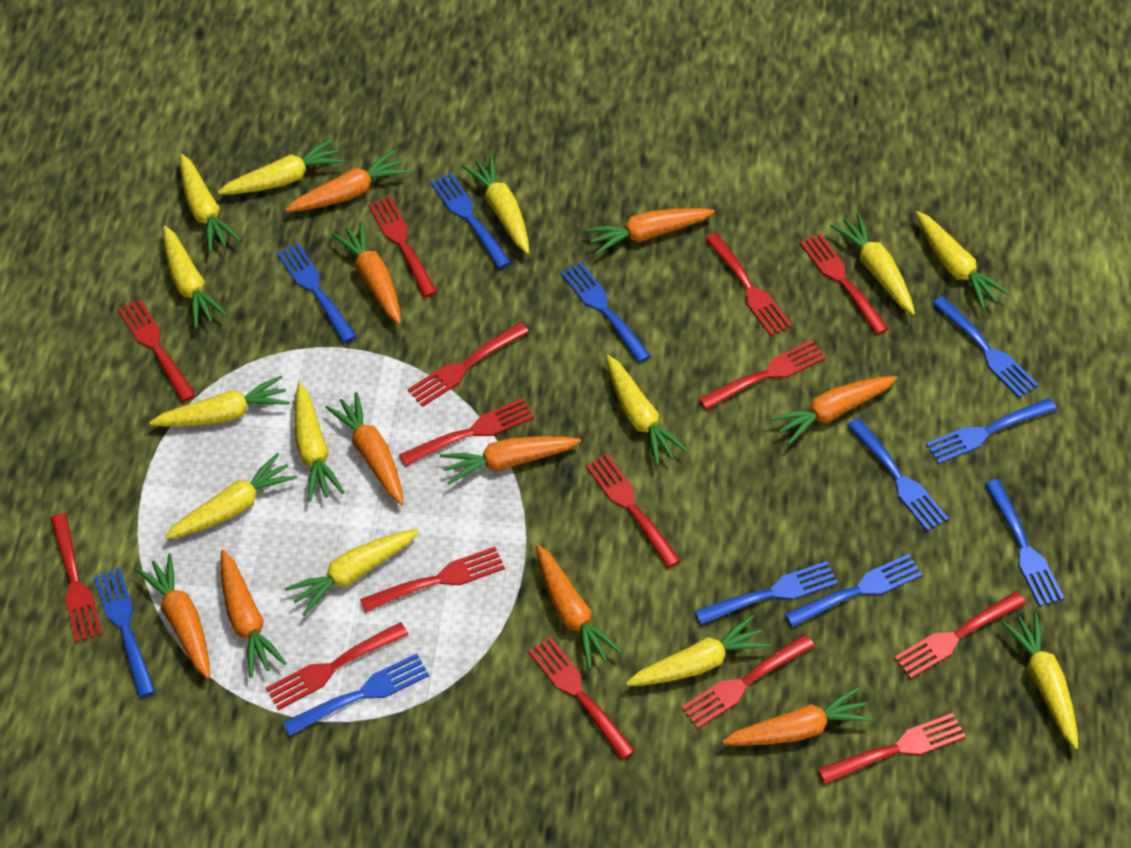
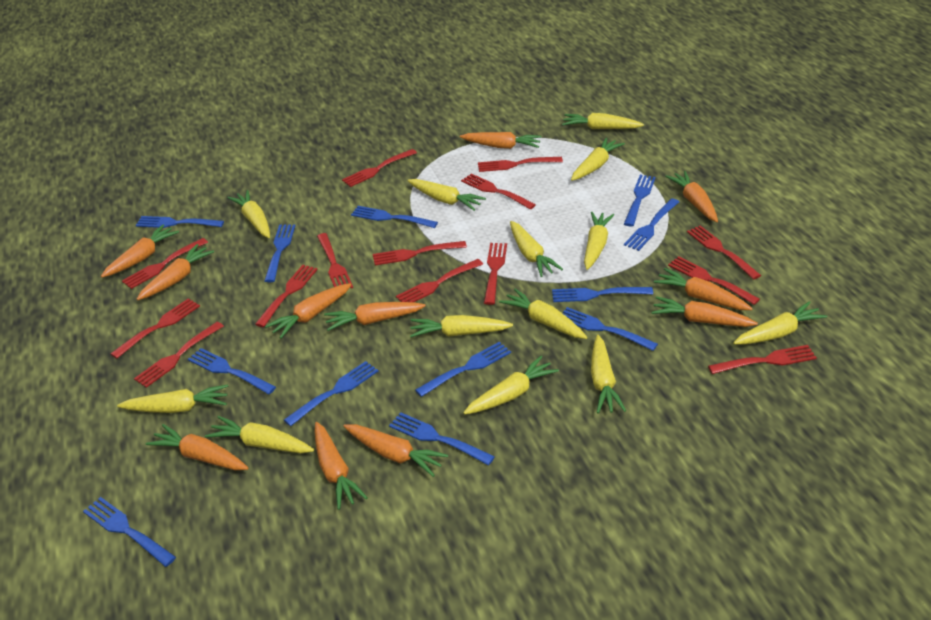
blue fork: [94,567,155,697] [277,243,357,343] [283,654,429,736] [430,173,511,269] [561,262,651,363] [695,561,838,625] [785,554,923,627] [847,418,949,532] [926,398,1057,464] [932,296,1038,398] [985,479,1064,607] = 11 -> [83,497,176,567] [136,216,224,228] [188,348,276,394] [264,224,296,282] [284,361,378,426] [351,206,438,228] [389,412,495,465] [415,341,511,397] [552,287,653,302] [563,307,658,351] [624,175,656,226] [624,198,679,251] = 12
orange carrot: [136,553,210,679] [220,549,286,678] [285,150,409,212] [325,392,404,505] [331,222,401,324] [440,436,581,485] [536,545,623,669] [585,208,715,255] [722,686,873,746] [770,376,897,445] = 10 -> [101,224,179,278] [137,244,214,300] [145,424,248,470] [265,283,352,339] [315,422,368,510] [324,302,425,331] [343,424,448,477] [460,132,542,149] [651,296,758,327] [654,268,753,310] [665,171,718,222] = 11
red fork: [50,513,102,642] [118,299,196,402] [266,622,408,710] [360,547,505,613] [368,197,437,298] [399,398,534,467] [408,322,529,407] [528,637,636,760] [586,454,681,568] [681,634,815,729] [699,340,826,410] [705,233,792,336] [800,233,889,335] [818,713,966,784] [894,591,1026,679] = 15 -> [110,298,200,359] [122,238,208,289] [134,322,224,388] [255,265,318,327] [317,233,353,288] [342,149,417,187] [373,241,467,266] [396,259,483,302] [461,173,536,210] [478,157,563,172] [484,243,507,305] [668,256,760,305] [687,226,761,280] [708,345,817,374] = 14

